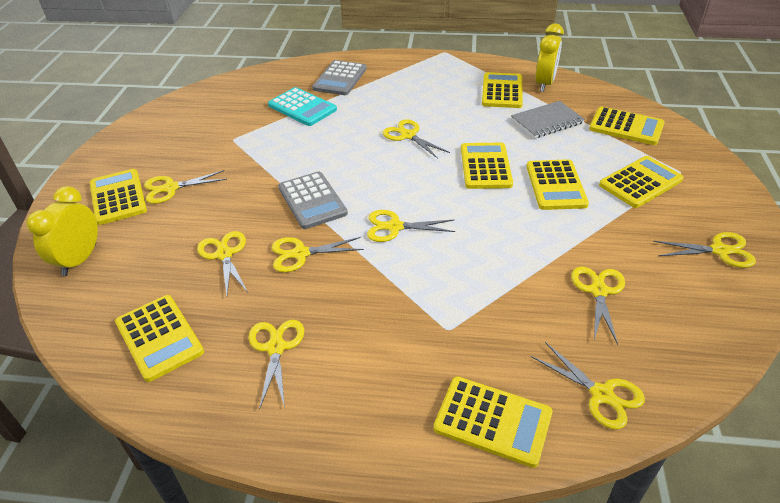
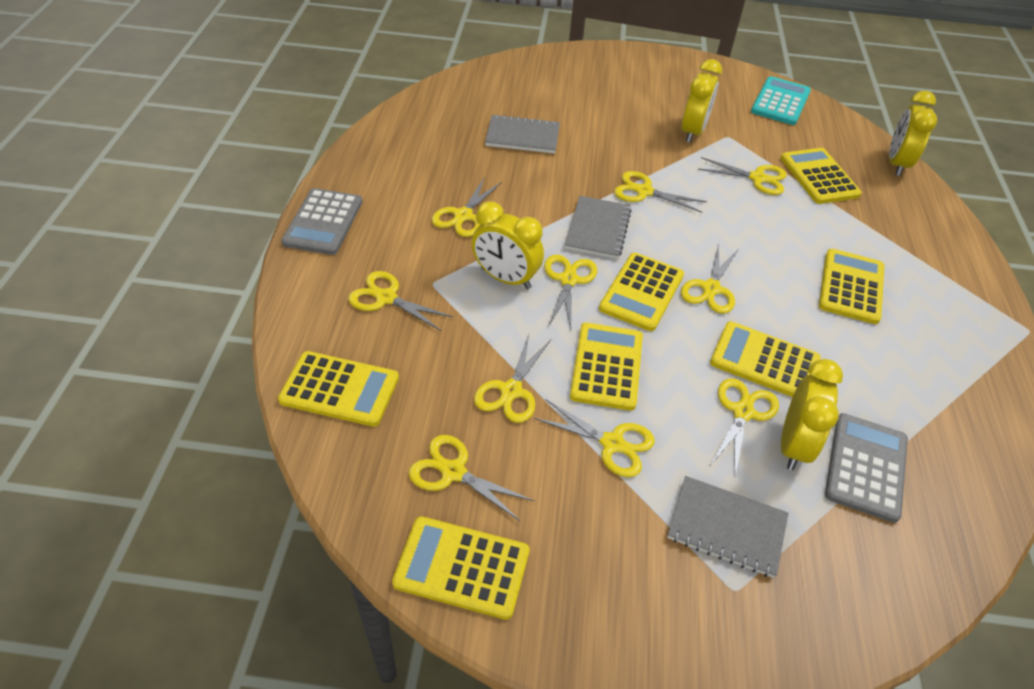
grey notebook: [511,101,585,139] = 1 -> [485,114,560,154] [565,196,631,259] [667,476,789,578] = 3
yellow calculator: [90,169,147,225] [115,295,204,382] [434,376,553,468] [461,143,513,189] [482,72,523,108] [526,159,589,210] [589,107,665,145] [599,156,683,208] = 8 -> [278,351,399,427] [392,516,530,620] [570,322,643,411] [599,253,684,331] [710,321,821,397] [781,148,862,204] [819,249,884,324] = 7
yellow clock: [26,186,98,276] [535,24,564,92] = 2 -> [472,201,544,289] [682,59,722,143] [781,359,843,470] [889,91,937,176] = 4
yellow scissors: [144,170,227,204] [197,231,248,296] [249,320,304,410] [272,237,364,272] [367,210,455,242] [383,119,450,159] [531,342,645,430] [571,266,625,345] [653,232,756,268] = 9 -> [348,271,454,331] [409,435,535,522] [432,177,502,237] [474,334,551,423] [534,399,655,477] [544,255,597,329] [614,171,707,213] [681,243,739,314] [698,157,787,195] [710,378,779,476] = 10

